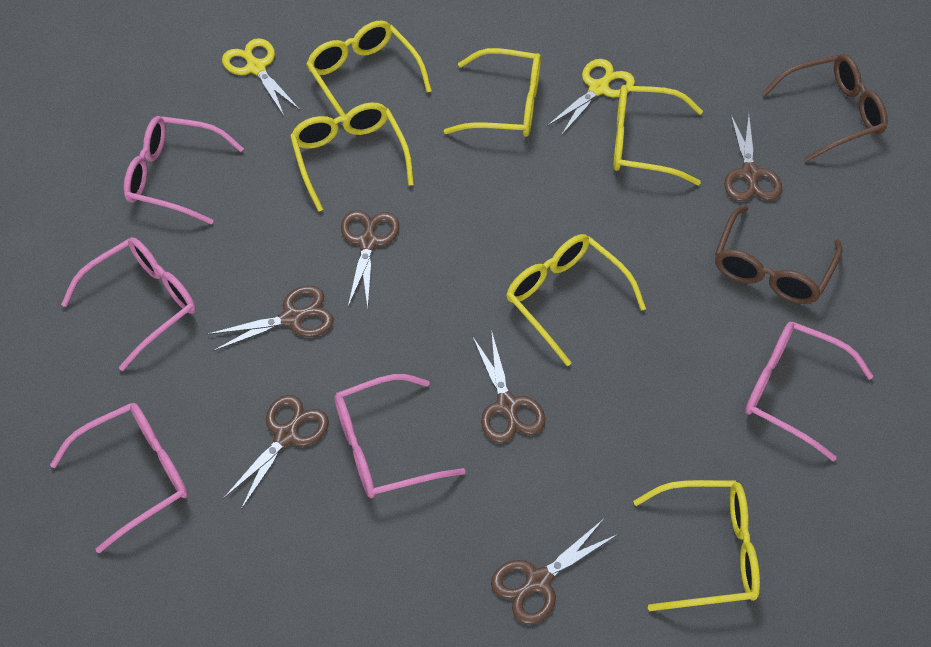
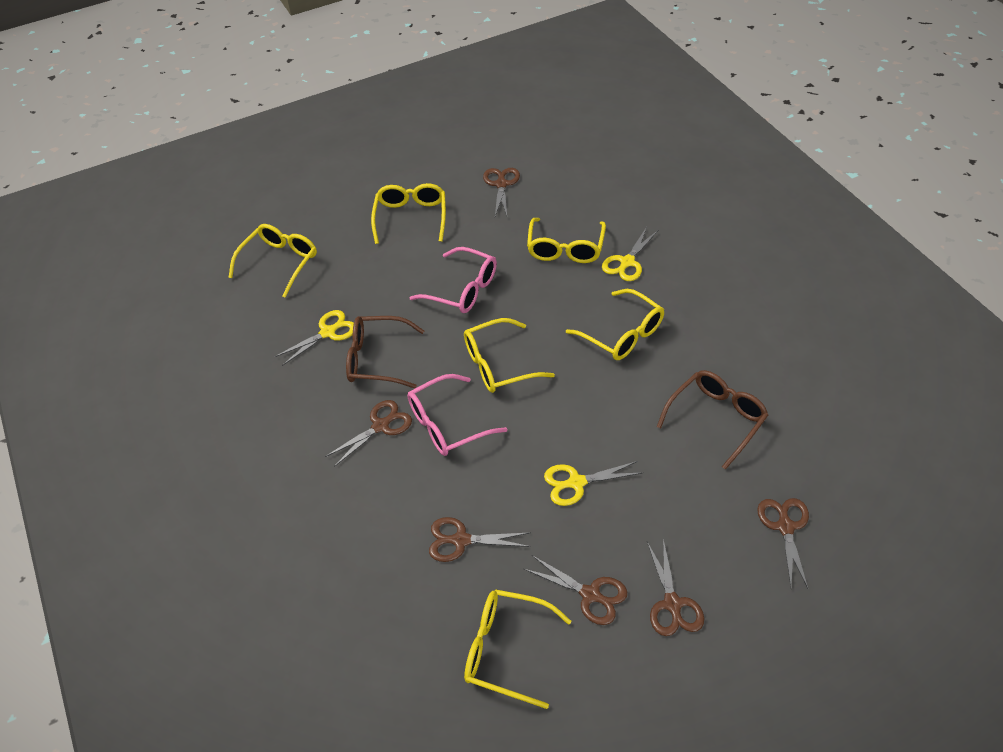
pink glasses: [50,403,188,553] [61,237,196,371] [124,116,244,225] [334,374,466,498] [745,322,874,461] = 5 -> [407,374,507,456] [409,247,497,313] = 2
yellow scissors: [222,38,300,116] [546,59,635,136] = 2 -> [275,310,354,366] [544,461,642,506] [602,227,658,281] = 3

